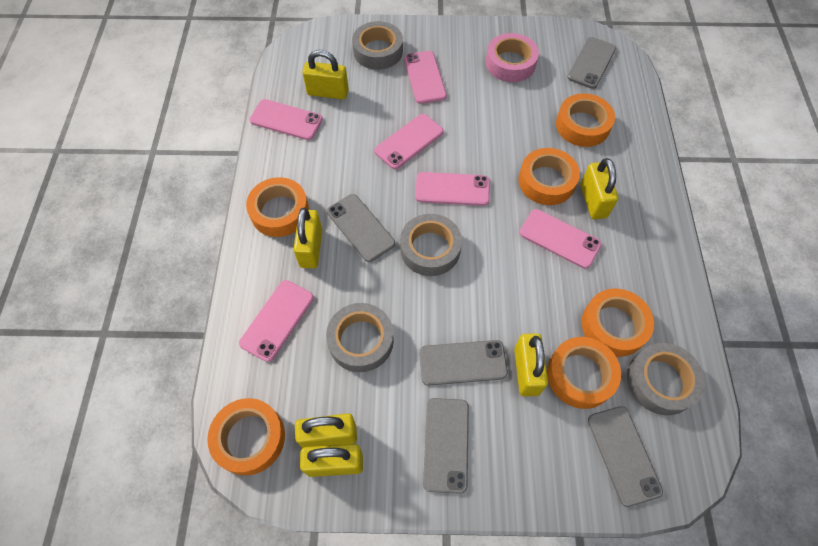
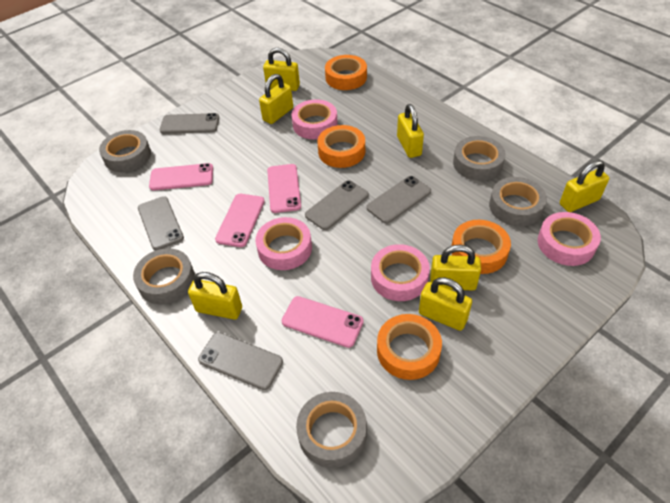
grey tape: [326,303,394,372] [352,21,403,70] [400,214,462,276] [627,343,705,415] = 4 -> [99,130,151,172] [133,248,195,304] [296,392,367,468] [453,136,506,181] [489,177,547,226] = 5
orange tape: [207,398,285,475] [246,177,309,237] [519,148,580,205] [547,337,621,409] [556,93,615,147] [582,289,654,357] = 6 -> [317,125,365,168] [325,55,367,90] [377,314,442,380] [452,220,511,274] = 4
pink phone: [239,280,314,362] [250,99,323,140] [374,114,444,169] [404,51,447,104] [415,172,490,206] [519,209,602,269] = 6 -> [149,163,213,191] [215,194,265,247] [267,164,301,213] [282,296,364,348] = 4
pink tape: [486,33,539,82] = 1 -> [255,217,312,270] [292,99,338,139] [371,244,430,301] [538,212,601,266] = 4
yellow padlock: [293,208,322,268] [295,413,357,448] [300,444,363,477] [302,50,349,99] [514,333,548,396] [581,158,618,219] = 6 -> [188,272,242,320] [259,74,293,124] [263,48,300,91] [397,104,424,158] [419,277,472,331] [430,245,481,291] [560,160,609,212] = 7

